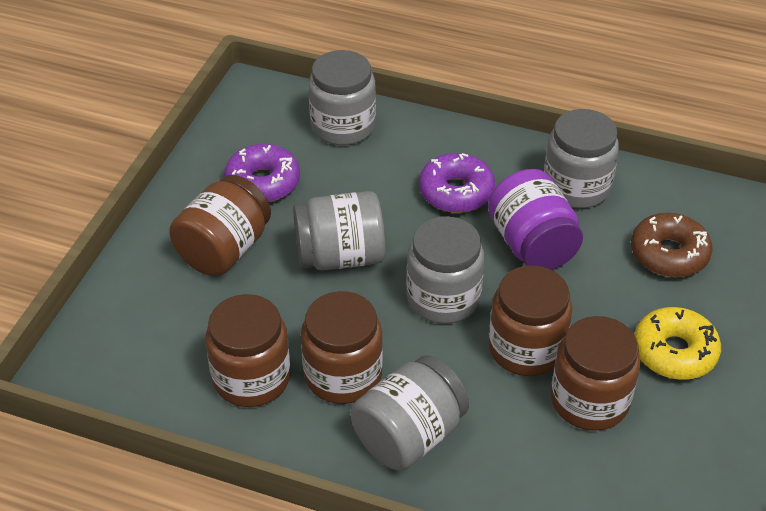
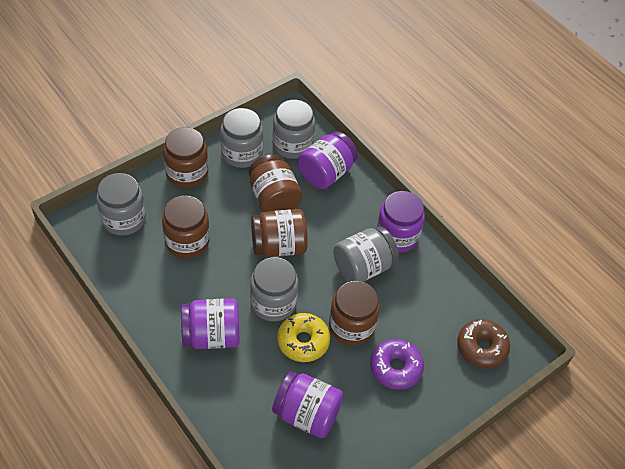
purple donut: [224,144,300,202] [419,153,495,213] = 2 -> [370,339,424,390] = 1
purple jar: [488,169,583,270] = 1 -> [181,298,239,349] [272,371,344,438] [298,131,358,189] [377,191,425,253] = 4

